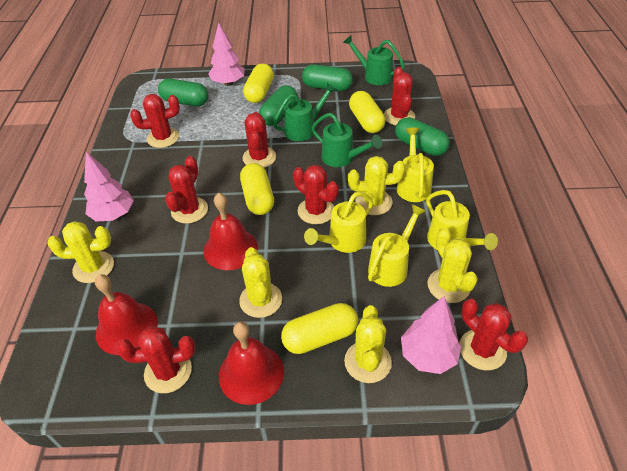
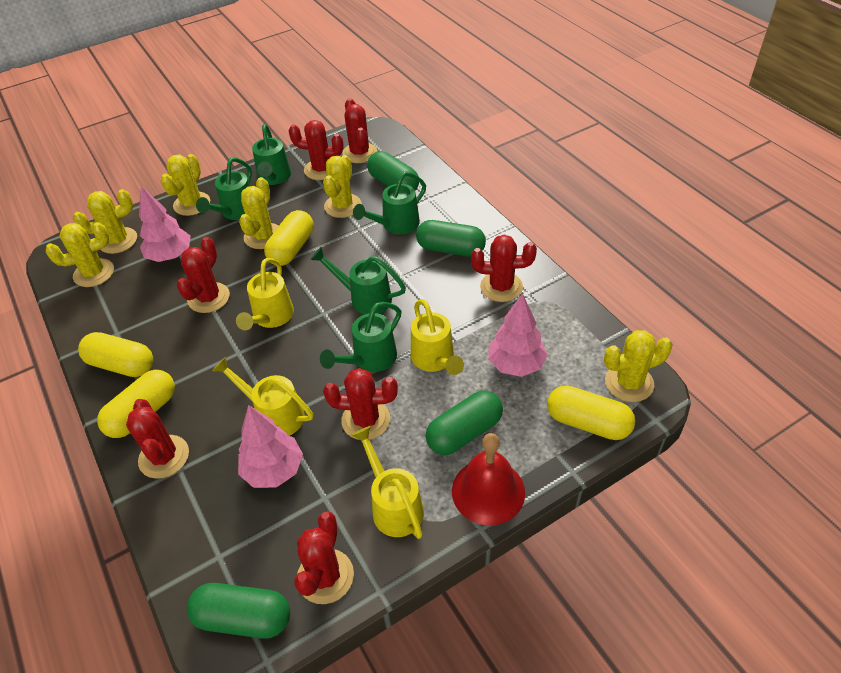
green watering can: [273,83,337,141] [312,113,382,167] [343,35,405,85] = 3 -> [196,157,252,220] [252,124,291,185] [311,247,406,314] [320,302,401,372] [353,172,426,234] = 5
red bell: [95,274,158,355] [204,193,258,270] [219,322,284,405] = 3 -> [452,433,525,526] = 1
yellow cactus: [47,221,114,283] [239,247,282,318] [344,305,392,383] [348,156,405,215] [427,227,478,303] = 5 -> [46,222,114,287] [73,189,137,254] [161,154,210,216] [239,177,278,249] [323,155,362,218] [604,330,673,402] = 6

